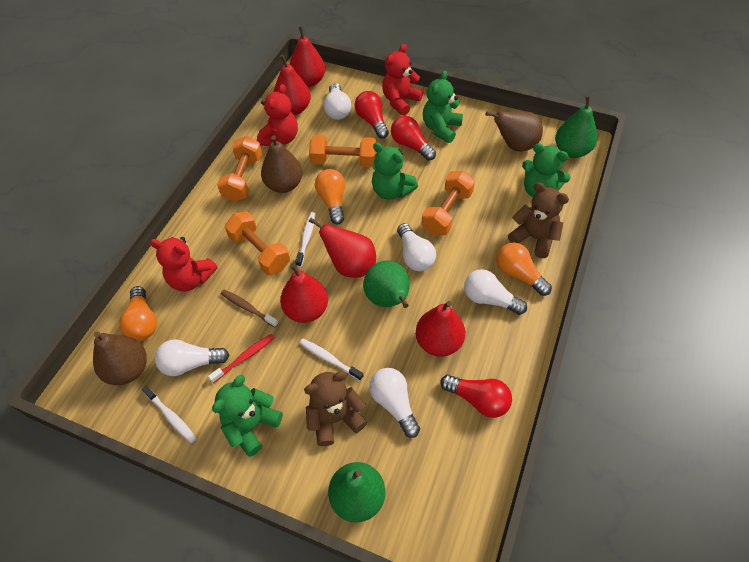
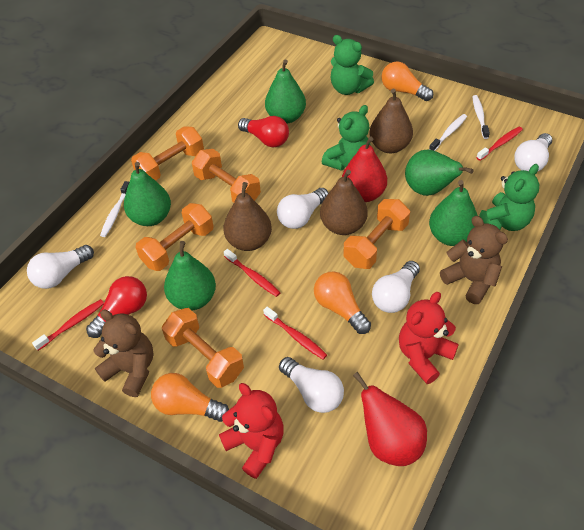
brown toothbrush: [221,290,279,327] = 1 -> none = 0
green pear: [328,462,385,523] [363,260,410,308] [555,95,597,158] = 3 -> [124,162,171,226] [164,241,216,310] [265,59,306,123] [405,150,474,196] [429,180,478,246] = 5
green teddy bear: [212,375,283,457] [372,142,418,200] [423,71,463,143] [522,143,571,198] = 4 -> [322,105,371,171] [331,35,374,95] [479,164,539,231] = 3
orange dumbbell: [217,136,262,202] [225,211,290,275] [309,135,376,167] [421,171,475,236] = 4 -> [131,126,204,181] [135,203,214,271] [162,308,244,388] [192,149,261,203] [343,199,410,269] = 5
red light bulb: [354,91,389,138] [391,116,436,161] [441,375,512,418] = 3 -> [86,276,147,338] [238,116,289,147] = 2
red pear: [274,54,311,115] [280,264,328,323] [290,26,325,87] [309,217,376,278] [416,301,465,357] = 5 -> [342,136,387,202] [353,372,427,466] = 2
red teddy bear: [150,237,217,292] [257,84,298,146] [382,44,423,116] = 3 -> [219,383,284,479] [399,292,459,384] = 2
red toothbrush: [208,334,275,383] = 1 -> [32,299,104,351] [224,249,280,297] [263,307,327,360] [476,127,523,161] = 4

